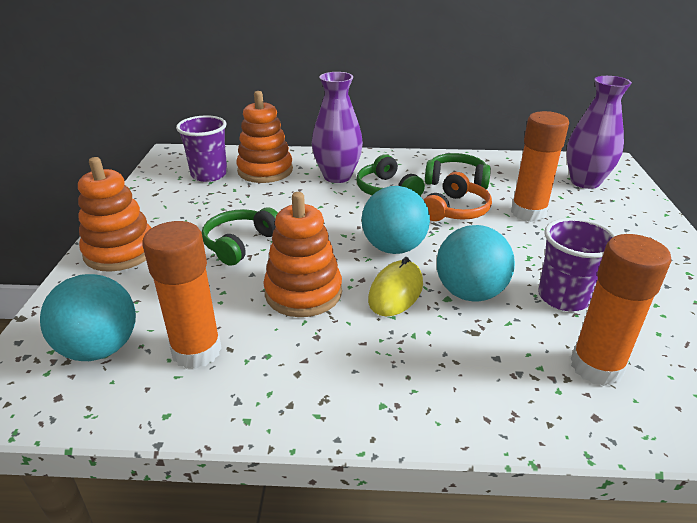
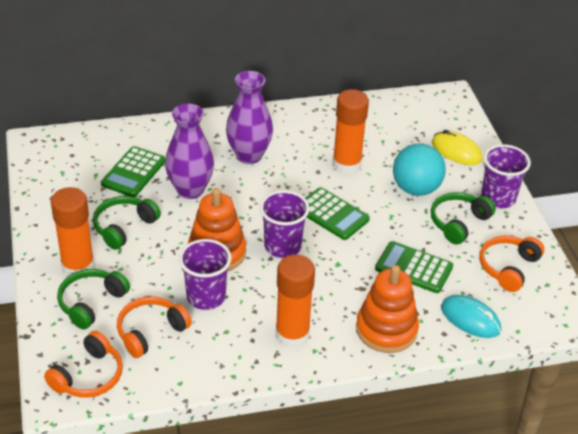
green calculator: none = 0 -> [101,146,166,197] [305,187,370,240] [375,241,453,293] = 3
orange headphones: [424,172,492,221] = 1 -> [44,331,123,398] [117,297,192,358] [480,235,544,292] = 3
orange stacking toy: [78,157,151,272] [236,91,293,183] [263,192,342,317] = 3 -> [188,188,246,271] [356,265,419,353] = 2
purple cup: [176,115,227,182] [538,218,616,311] = 2 -> [179,239,232,310] [260,190,310,258] [481,144,531,208] = 3
turquoise ball: [40,274,136,361] [362,186,430,254] [437,225,515,302] = 3 -> [393,144,446,196] = 1
turquoise mouse: none = 0 -> [441,295,501,338] = 1

